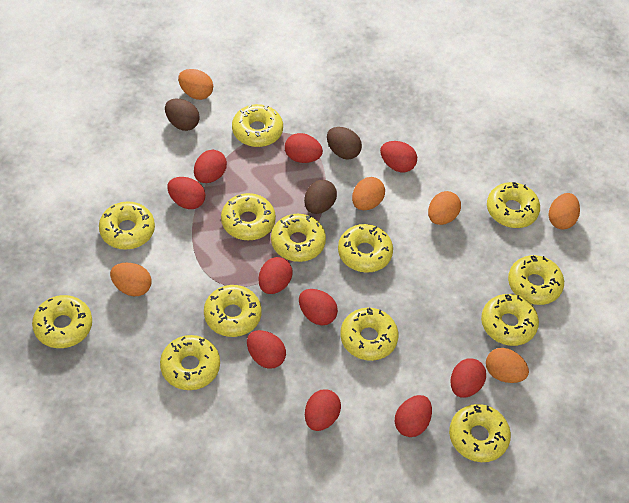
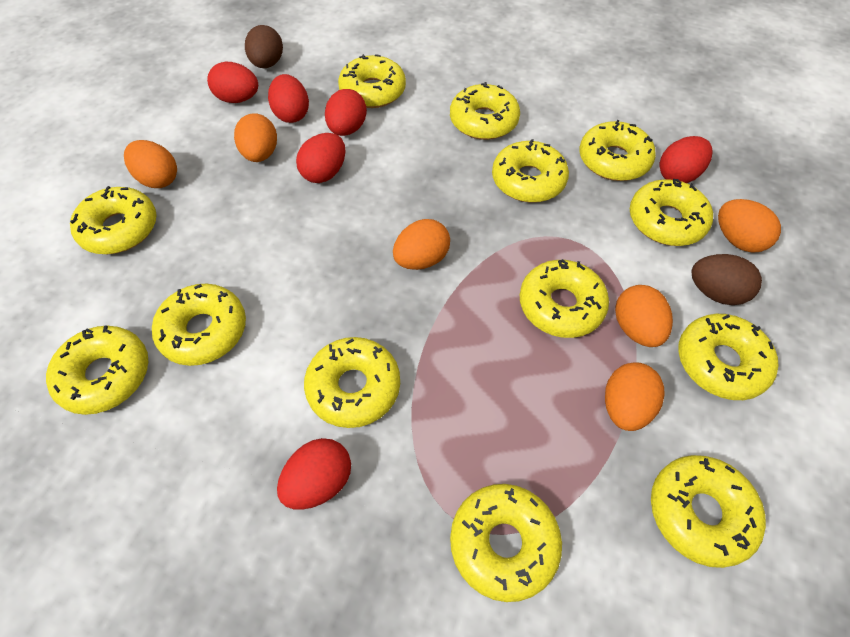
brown egg: [165,99,200,131] [304,180,337,214] [327,127,362,160] = 3 -> [245,25,283,68] [691,254,762,305] = 2
red egg: [167,177,206,209] [194,150,227,183] [247,330,286,369] [258,257,293,294] [285,133,323,163] [299,289,338,325] [305,389,341,431] [380,141,417,172] [395,395,432,437] [450,358,486,398] = 10 -> [207,62,258,103] [268,74,309,123] [277,438,351,510] [296,133,345,183] [325,89,367,136] [659,136,713,183] = 6

